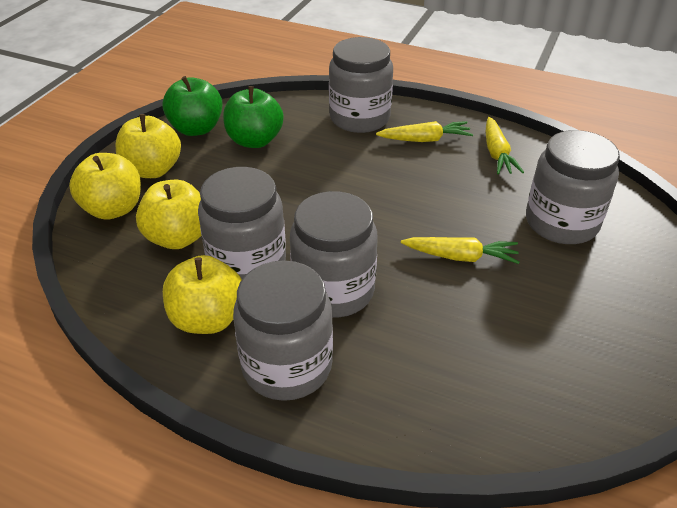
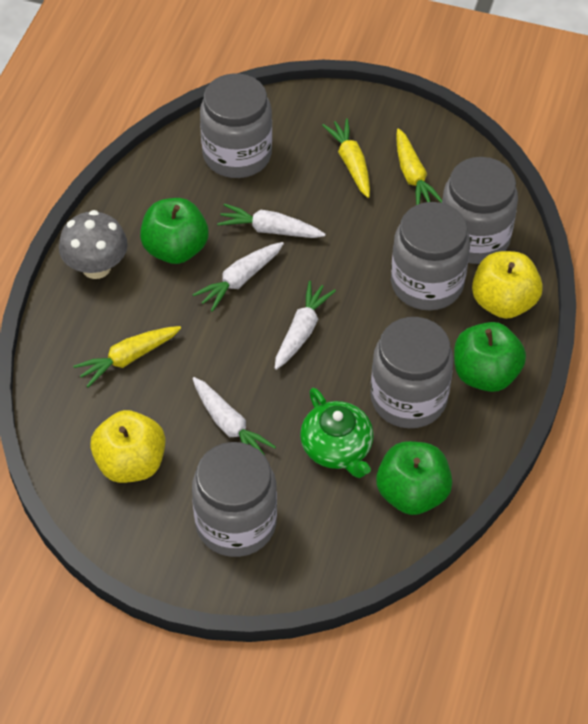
green apple: [162,76,223,136] [223,86,284,148] = 2 -> [140,198,208,264] [376,441,452,515] [454,322,526,392] = 3
green teapot: none = 0 -> [300,388,374,478] = 1
grey mushroom: none = 0 -> [59,210,128,279] = 1
white carrot: none = 0 -> [192,242,284,312] [193,377,276,456] [217,203,326,238] [275,281,336,370] = 4
yellow apple: [69,153,141,220] [116,114,181,178] [136,180,201,249] [163,255,242,334] = 4 -> [90,410,165,483] [472,251,543,319] = 2

